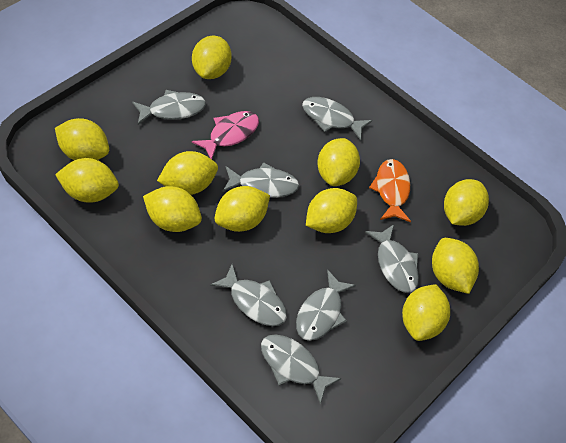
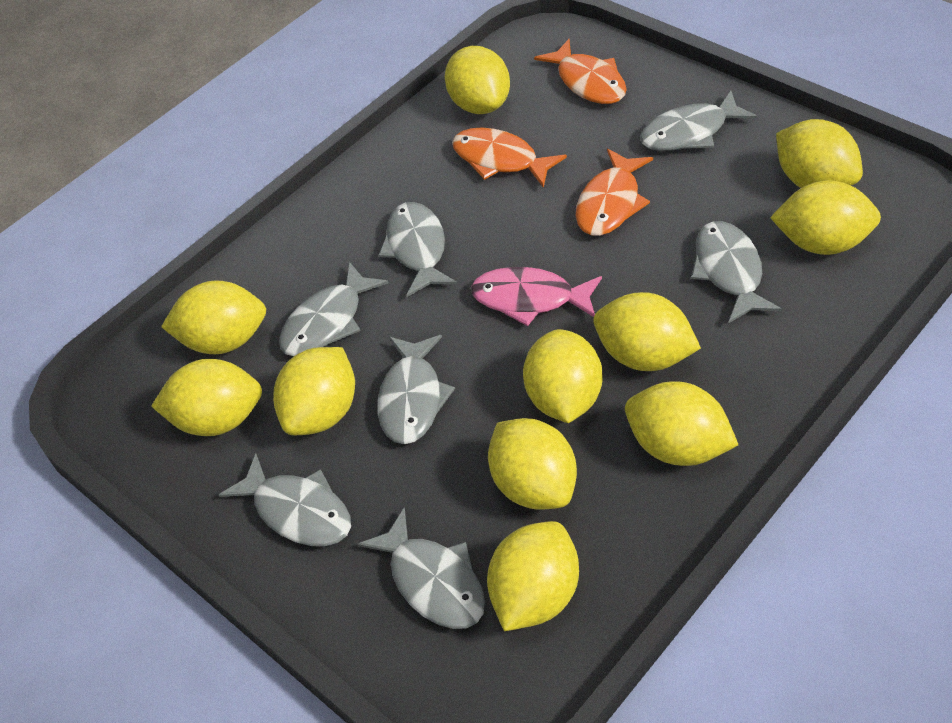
orange fish: [369,159,411,222] = 1 -> [452,128,567,188] [534,39,627,104] [576,149,653,236] = 3

